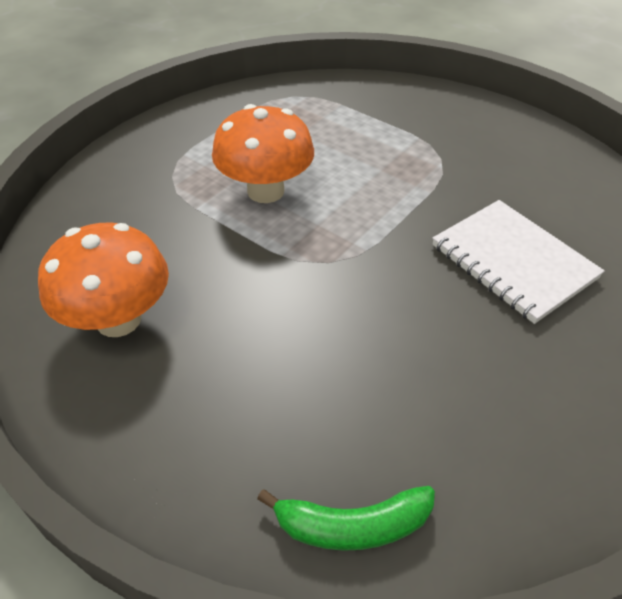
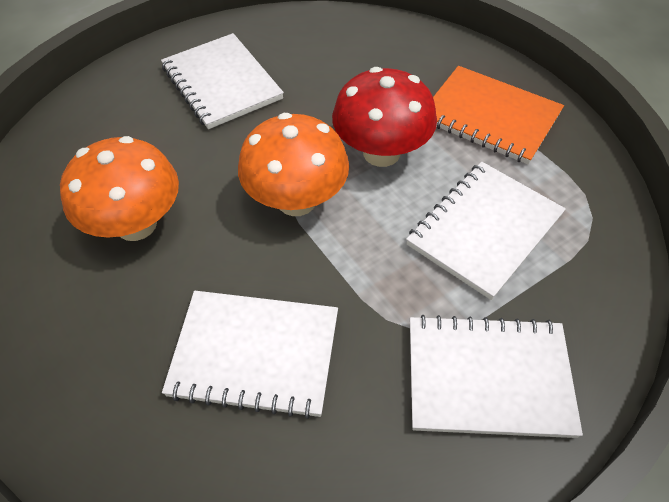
green banana: [257,486,435,551] = 1 -> none = 0
orange notebook: none = 0 -> [433,66,564,164] = 1
red mushroom: none = 0 -> [332,67,437,167] = 1
white notebook: [432,200,605,324] = 1 -> [161,33,284,129] [162,291,338,419] [406,162,566,300] [410,315,583,438] = 4

